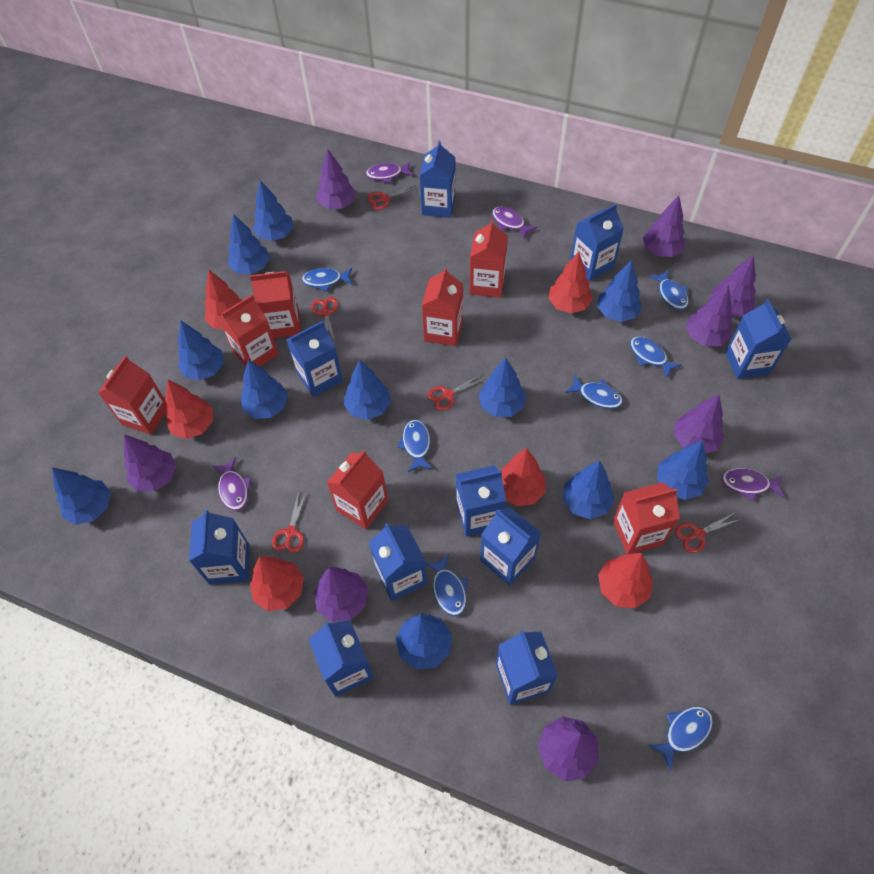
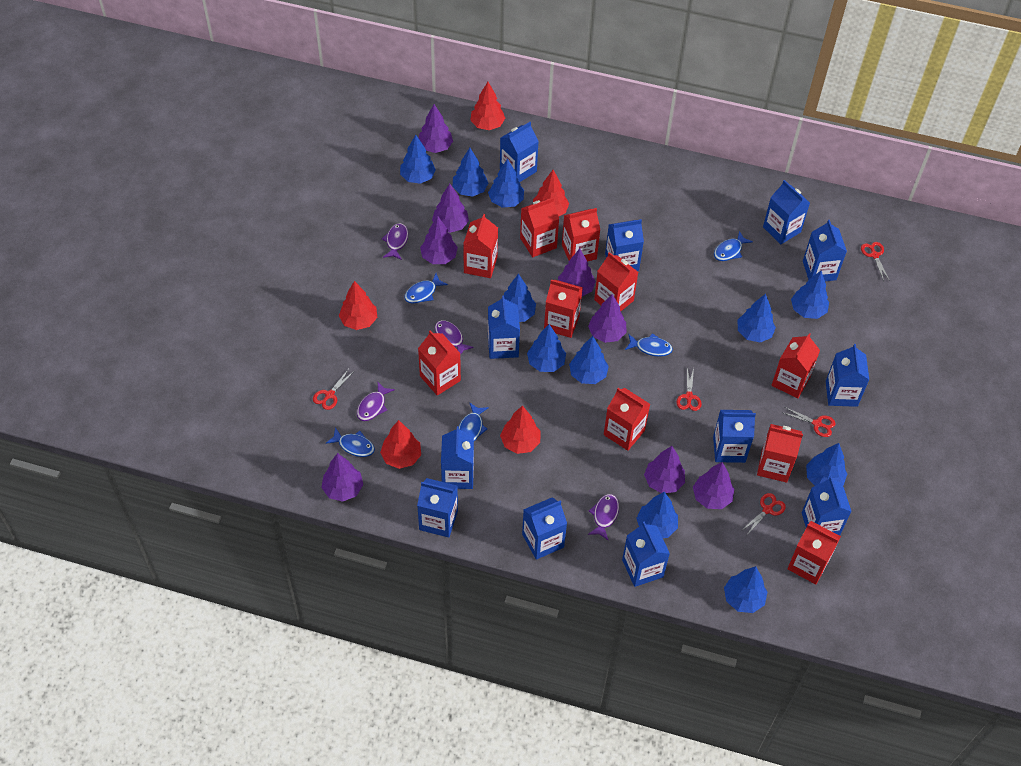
blue carton: [189,510,250,585] [286,321,343,397] [308,620,374,697] [368,523,427,601] [420,140,456,218] [456,465,506,537] [480,507,541,586] [496,630,558,705] [570,204,624,281] [725,299,791,379] = 10 -> [417,478,458,537] [441,426,474,489] [488,295,520,359] [500,122,539,182] [522,497,567,560] [605,219,644,271] [622,521,670,587] [713,410,756,463] [763,180,810,244] [802,476,852,536] [803,220,847,281] [826,344,869,407] = 12
blue fish: [302,268,353,291] [397,420,433,472] [425,554,468,616] [565,375,623,409] [630,336,682,378] [648,706,713,771] [649,269,689,310] = 7 -> [326,427,375,457] [404,273,448,303] [459,402,489,441] [625,333,673,357] [714,231,753,261] = 5
red carton: [98,356,167,435] [218,295,279,367] [250,271,301,338] [327,450,388,529] [422,267,463,346] [469,219,508,298] [613,482,680,554] = 7 -> [418,330,461,396] [463,214,498,278] [520,198,559,257] [544,280,583,338] [562,208,600,262] [594,252,638,311] [604,388,650,451] [757,424,803,483] [772,333,820,398] [787,521,841,584] = 10
red tree: [165,380,213,439] [204,270,242,329] [250,556,304,611] [500,448,546,506] [548,252,593,313] [598,553,653,608] = 6 -> [339,281,377,330] [380,420,421,469] [470,82,505,130] [500,405,540,454] [533,170,569,216] = 5

